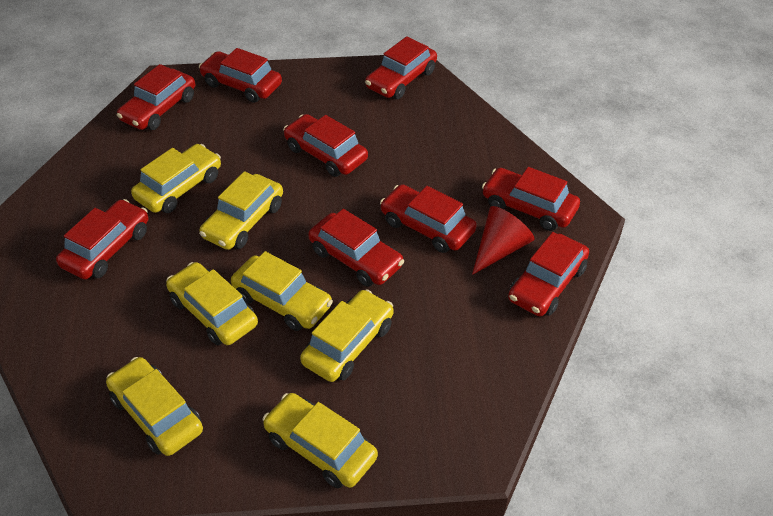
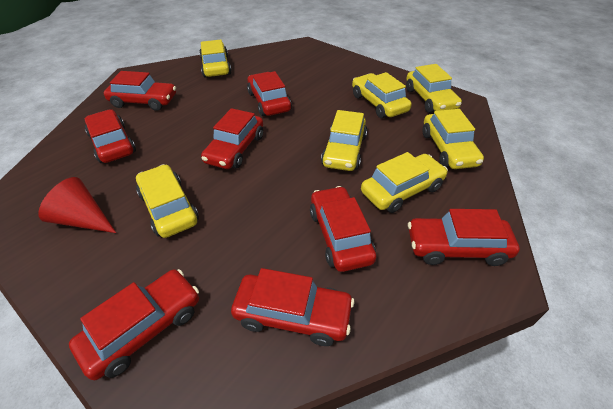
red car: [56,199,148,279] [117,64,195,130] [199,48,282,103] [283,114,368,177] [308,209,404,287] [365,36,437,99] [380,184,476,253] [482,167,580,231] [508,232,589,317] = 9 -> [69,269,199,380] [84,109,136,163] [104,71,176,111] [201,108,263,169] [231,268,354,346] [247,71,292,116] [310,186,376,272] [408,209,520,266] = 8

